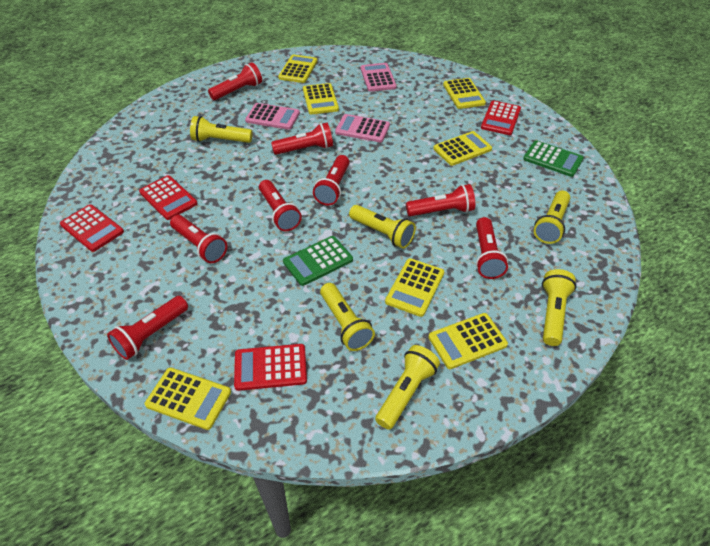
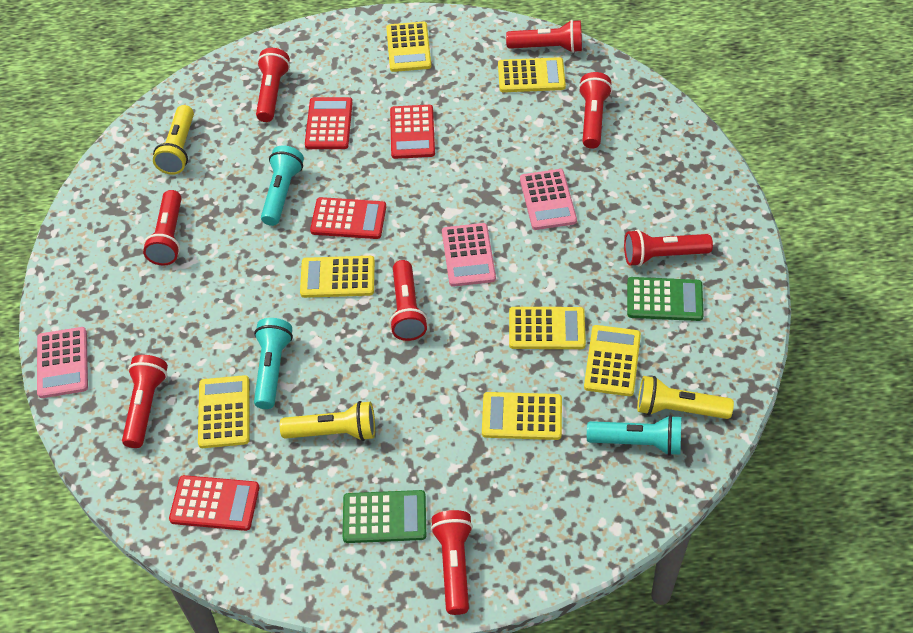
turquoise flashlight: none = 0 -> [254,318,293,409] [261,146,304,226] [587,415,681,456] = 3
yellow flashlight: [190,116,253,143] [320,283,375,351] [349,205,416,249] [375,345,440,430] [534,191,570,244] [542,269,576,346] = 6 -> [153,105,194,175] [280,401,375,441] [637,376,734,419] = 3

